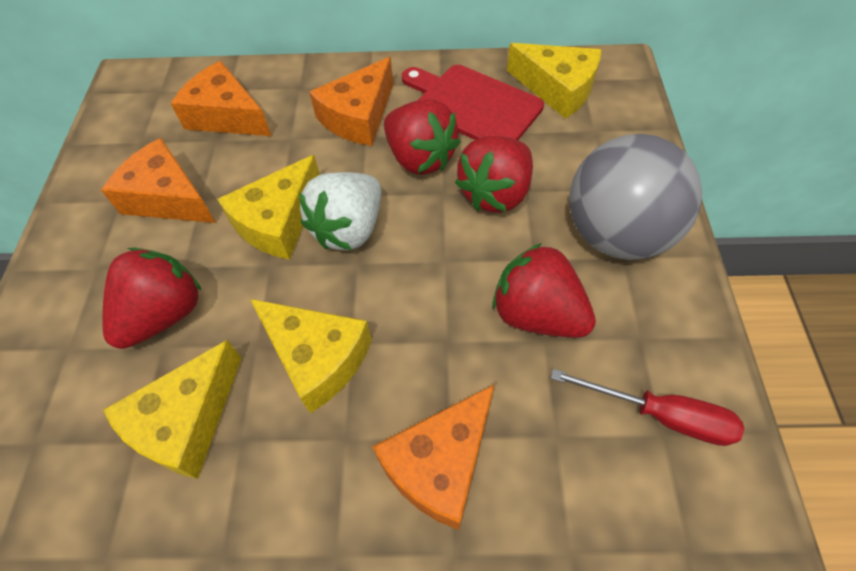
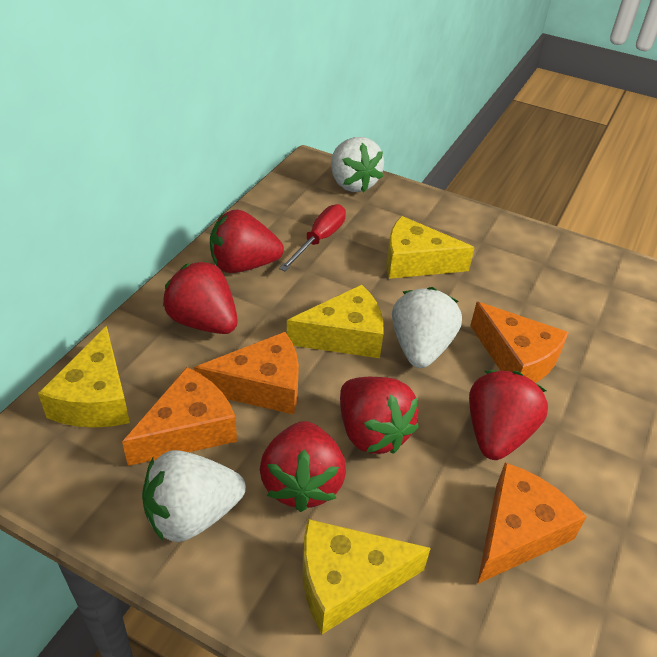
grey ball: [569,134,702,260] = 1 -> none = 0
red cutting board: [402,65,544,140] = 1 -> none = 0
red strawberry: [102,248,202,349] [384,100,460,175] [455,136,533,213] [492,243,596,338] = 4 -> [163,261,238,334] [210,209,284,273] [260,421,346,512] [340,377,419,454] [469,370,548,460] = 5
white strawberry: [299,172,381,250] = 1 -> [142,450,246,542] [331,137,384,192] [392,287,462,368] = 3

